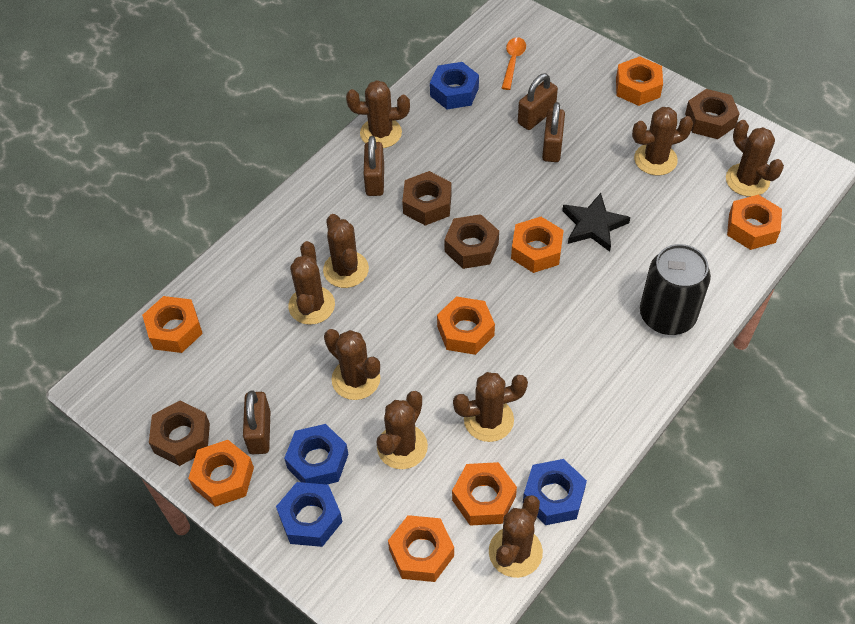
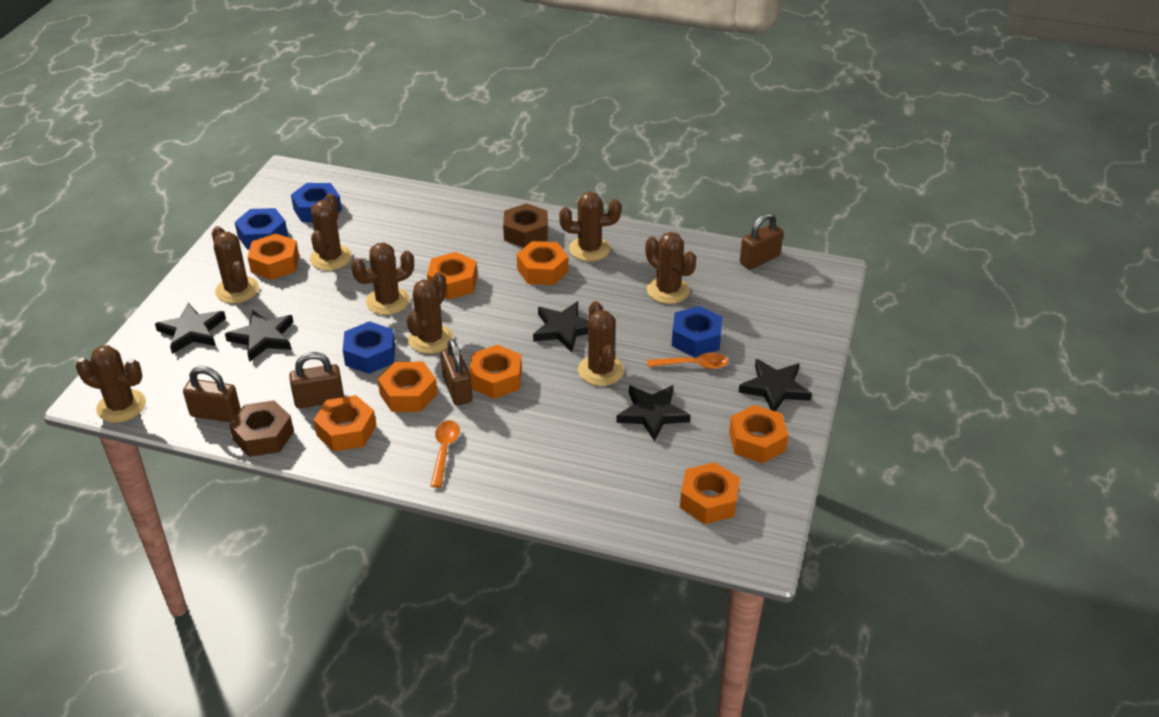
black can: [640,244,711,335] = 1 -> none = 0
black star: [562,193,630,252] = 1 -> [155,303,226,354] [225,310,293,362] [533,301,589,352] [616,385,690,442] [739,359,812,411] = 5
brown cactus: [288,241,335,325] [323,214,369,288] [324,329,380,400] [346,80,410,148] [376,391,428,469] [453,372,528,442] [489,495,543,578] [632,107,693,176] [726,120,784,197] = 9 -> [76,345,146,423] [212,226,259,304] [310,194,352,270] [351,243,414,315] [407,272,453,354] [559,192,621,262] [578,301,624,386] [645,232,696,304] = 8
brown nut: [149,400,210,466] [402,171,451,226] [444,214,499,269] [685,89,740,139] = 4 -> [229,400,294,457] [503,203,548,247] = 2
orange spoon: [502,37,526,90] = 1 -> [431,420,460,488] [647,353,728,369] = 2

